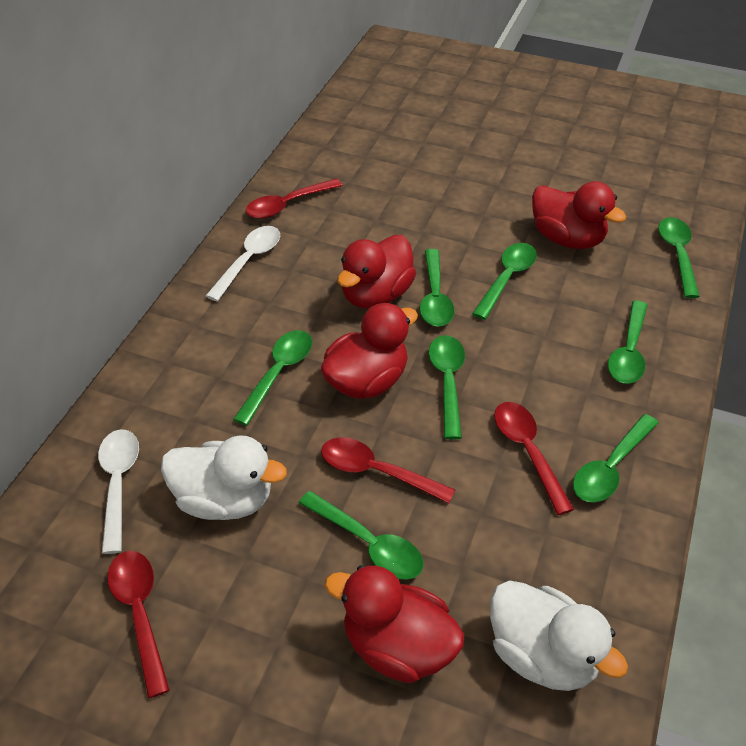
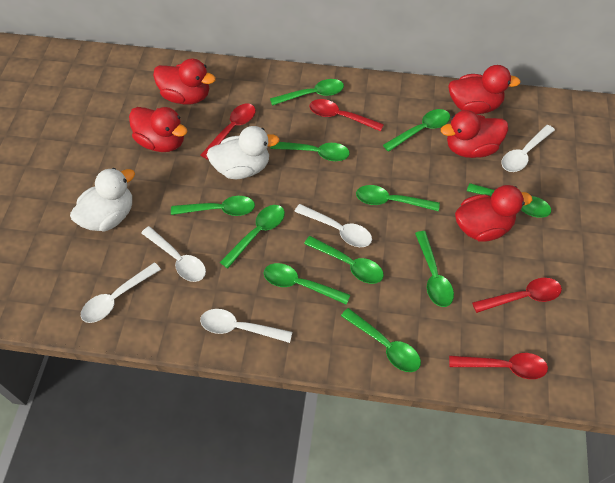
green spoon: [233,330,312,426] [299,491,424,580] [420,249,455,327] [428,335,465,439] [472,243,537,320] [573,414,658,502] [608,300,648,384] [658,217,700,298] = 8 -> [171,196,255,216] [220,205,285,269] [264,263,350,305] [270,79,344,106] [270,142,349,161] [304,236,384,284] [341,308,421,372] [356,185,440,211] [383,109,450,152] [415,231,454,307] [467,183,551,218] = 11
red duck: [321,303,418,399] [325,565,465,683] [337,235,416,309] [532,181,626,249] = 4 -> [129,107,187,152] [153,59,216,105] [441,110,508,158] [448,65,521,114] [455,185,532,242] = 5
white spoon: [98,429,139,554] [206,226,280,301] = 2 -> [81,262,161,323] [141,226,206,282] [200,309,292,343] [294,204,372,247] [502,125,555,172] = 5

